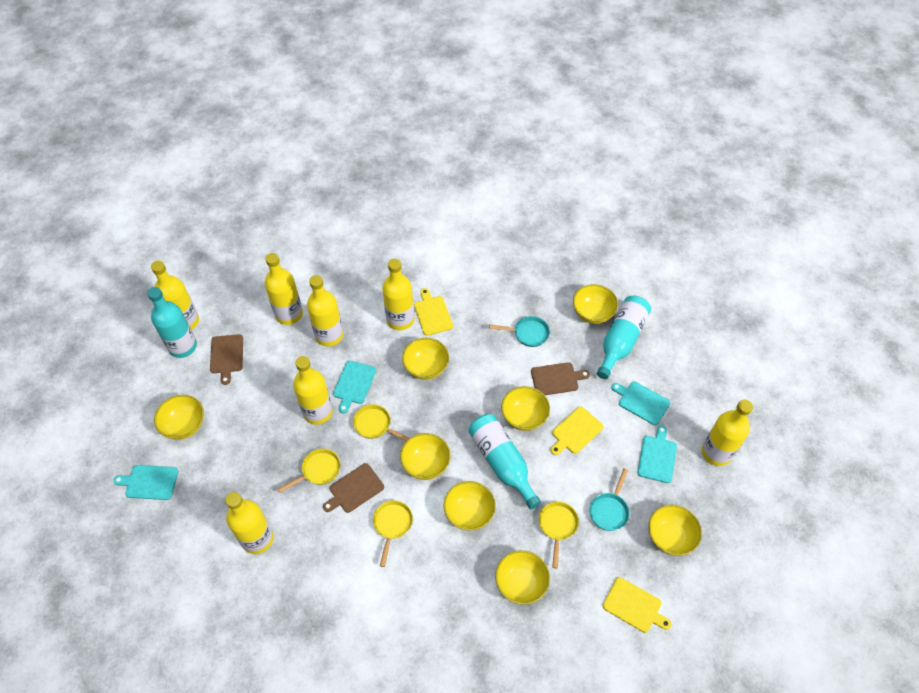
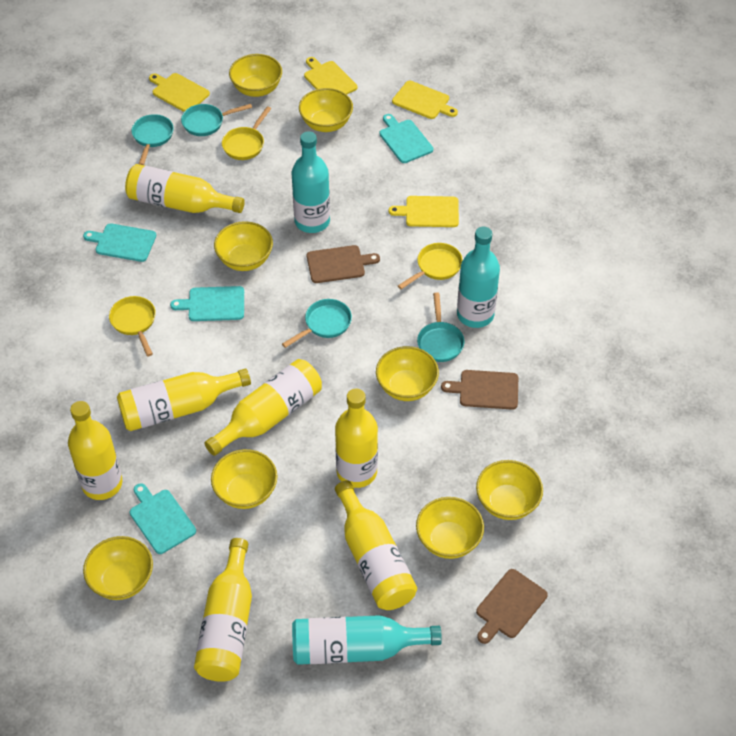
turquoise pan: [489,316,550,347] [589,468,629,531] = 2 -> [131,114,174,165] [181,104,252,136] [282,299,352,348] [417,292,464,362] = 4
yellow cutting board: [414,288,453,336] [551,407,604,455] [603,577,672,633] = 3 -> [149,73,210,112] [304,57,358,94] [389,196,459,227] [392,81,458,119] = 4
yellow pan: [278,449,340,493] [353,404,410,441] [373,500,413,567] [539,502,579,569] = 4 -> [109,296,156,356] [222,106,271,160] [398,243,463,289] = 3

